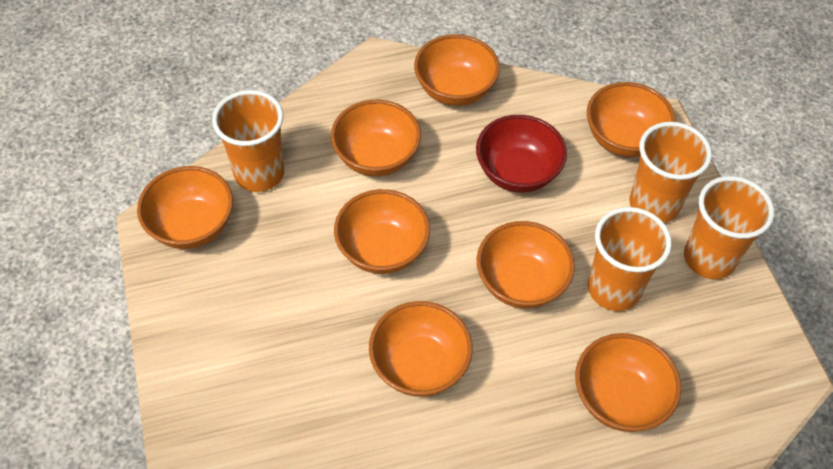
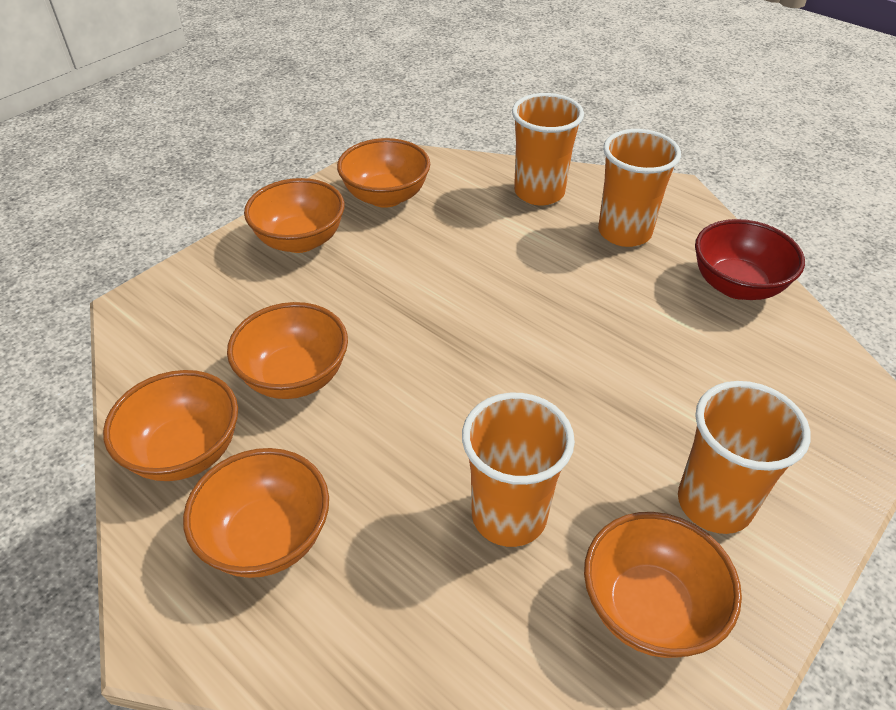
orange bowl: [137,166,233,249] [331,100,421,177] [334,189,430,274] [369,301,472,397] [414,34,500,106] [476,221,575,309] [575,333,681,432] [587,82,676,157] = 8 -> [103,370,238,481] [183,448,329,578] [227,302,348,399] [244,178,344,253] [337,138,430,208] [584,512,742,658] = 6

